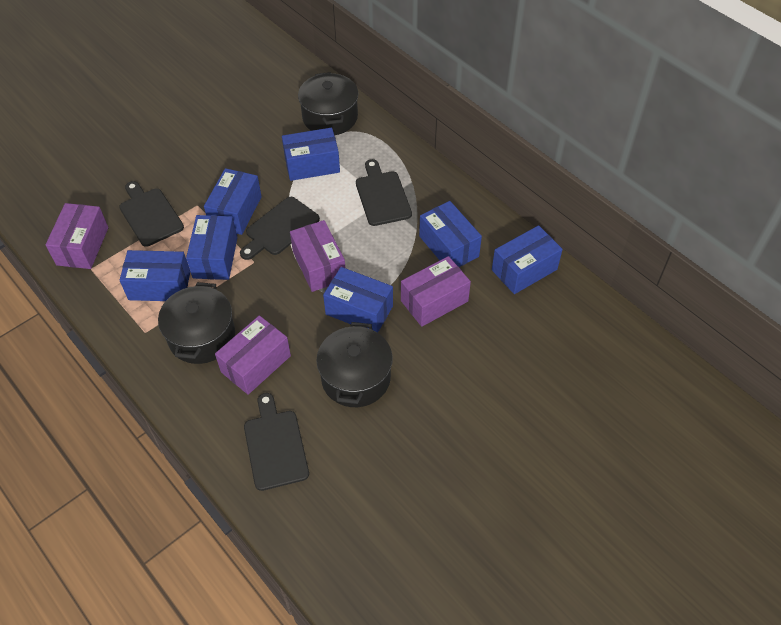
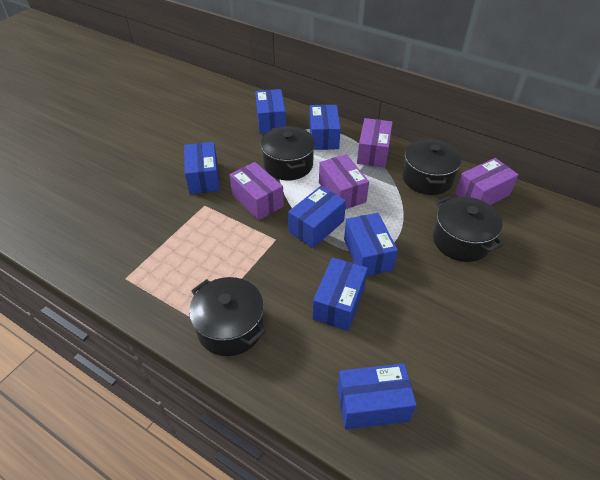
black cutting board: [119,181,184,247] [240,197,320,260] [244,393,309,491] [356,159,412,226] = 4 -> none = 0
black pot: [158,282,235,364] [298,72,358,135] [316,322,393,407] = 3 -> [189,277,265,356] [261,126,315,180] [402,139,462,195] [433,196,503,262] = 4

